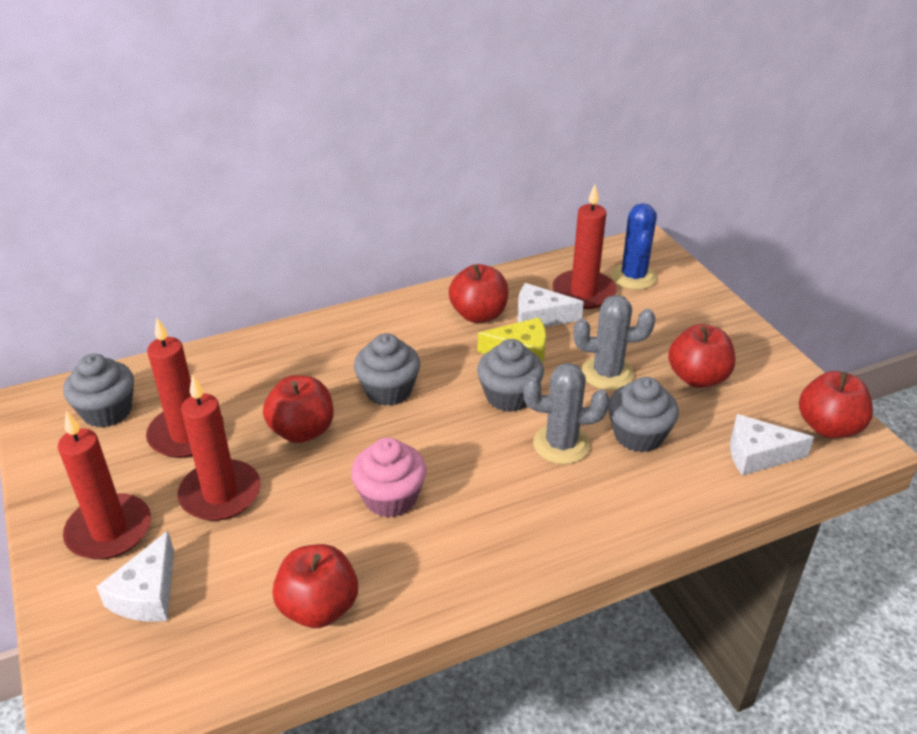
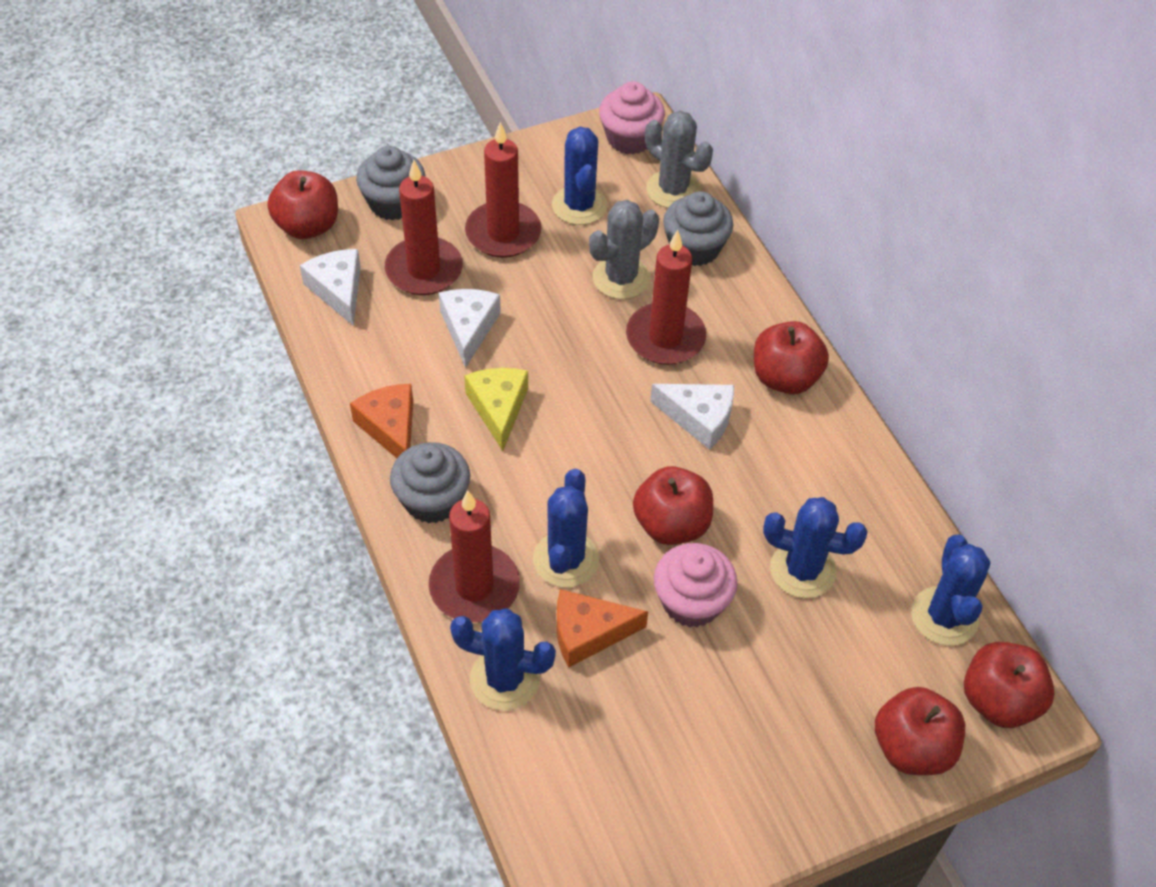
blue cactus: [611,203,657,290] = 1 -> [450,608,556,711] [533,469,599,588] [552,127,607,225] [763,497,868,598] [911,535,990,646] = 5
grey cupcake: [63,354,134,428] [354,333,420,406] [477,339,544,412] [608,377,679,452] = 4 -> [356,146,425,220] [390,442,470,523] [663,191,733,266] = 3
orange cheese: none = 0 -> [350,384,413,458] [556,589,648,668] = 2
pink cupcake: [351,438,426,518] = 1 -> [599,81,665,154] [654,543,738,628] = 2

